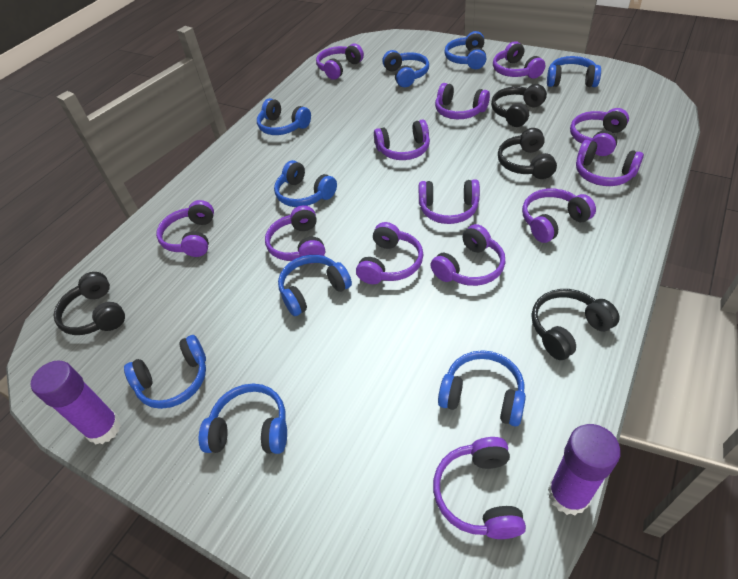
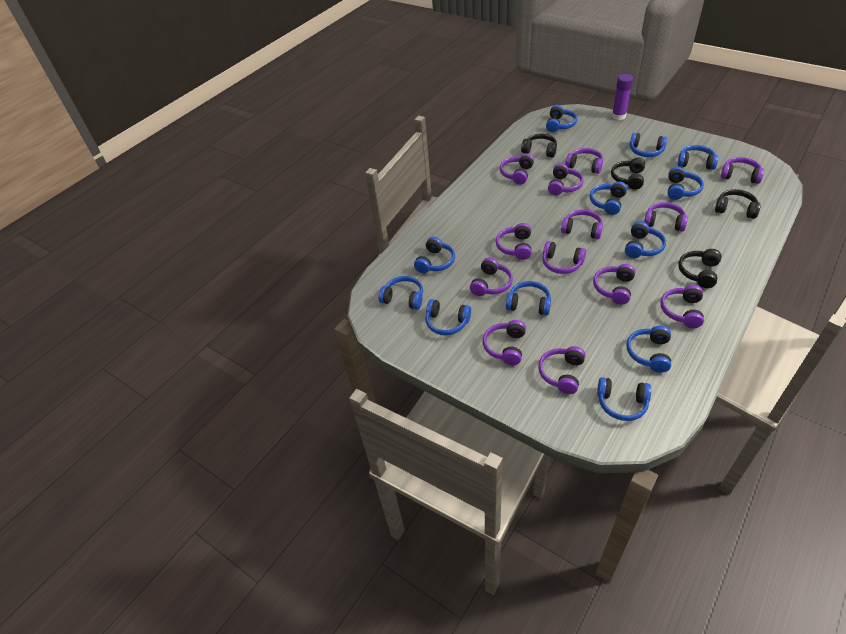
blue headphones: [124,335,206,409] [199,384,287,454] [257,98,311,135] [274,160,337,207] [278,255,352,316] [382,50,429,87] [438,350,526,427] [444,31,486,69] [547,56,601,87] = 9 -> [379,276,423,310] [414,237,455,273] [425,299,471,335] [506,281,551,316] [546,105,577,132] [590,182,627,215] [597,377,651,421] [625,221,666,258] [626,326,671,372] [630,133,667,157] [668,167,704,200] [678,145,718,170] = 12
purple glue stick: [31,360,121,444] [548,424,621,515] = 2 -> [612,74,633,120] = 1

